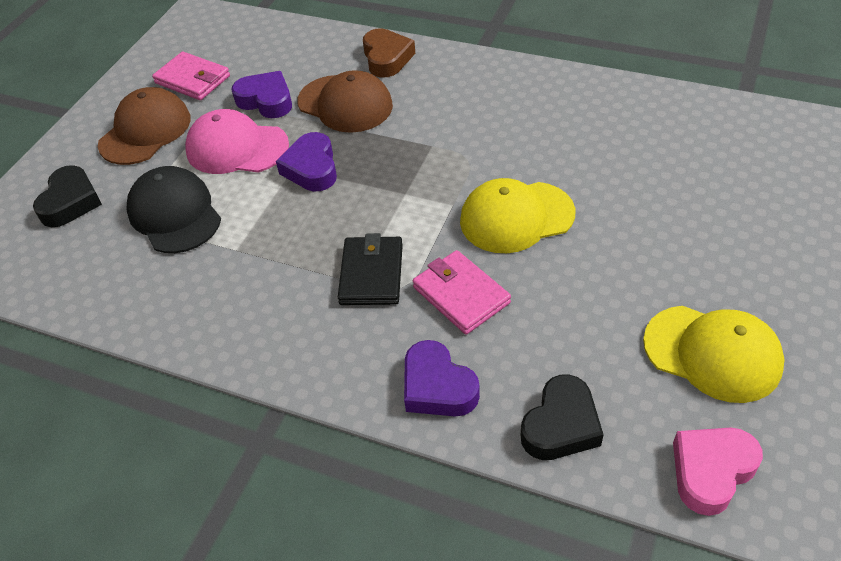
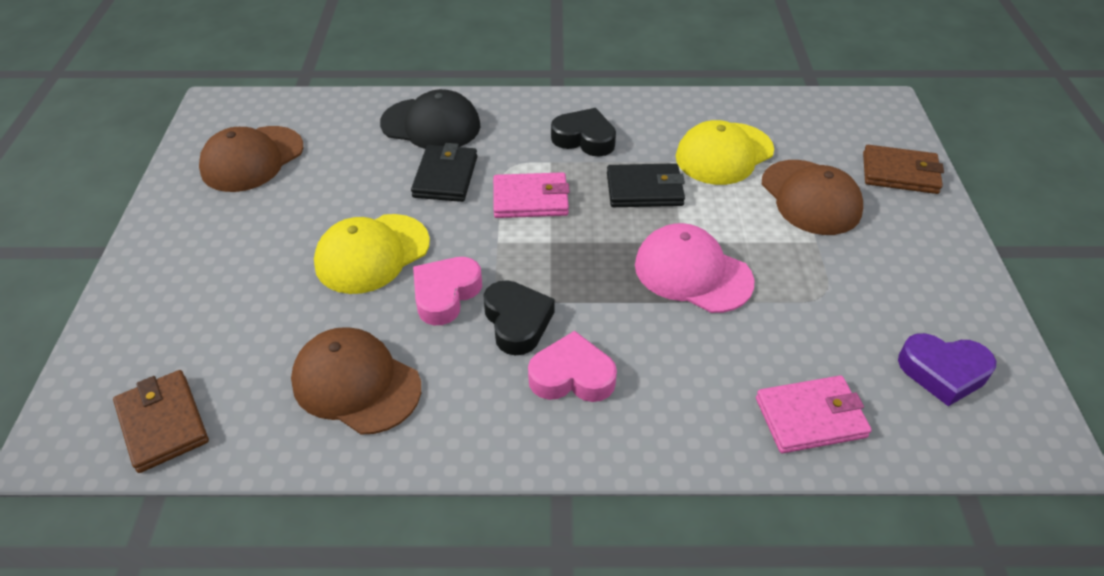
black wallet: [338,233,403,305] = 1 -> [411,143,477,202] [607,163,685,207] = 2
brown cap: [98,87,191,165] [297,70,393,133] = 2 -> [199,126,303,192] [291,327,421,435] [762,160,863,235] = 3
brown heart: [363,28,415,78] = 1 -> none = 0
brown wallet: none = 0 -> [113,370,209,473] [863,145,944,194] = 2
pink heart: [673,428,763,516] = 1 -> [413,257,482,325] [528,331,617,402] = 2
purple heart: [232,71,292,118] [276,132,337,191] [404,340,480,417] = 3 -> [898,333,996,406] = 1

